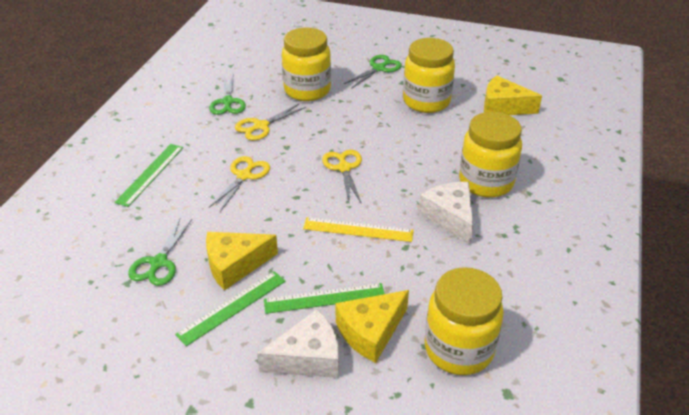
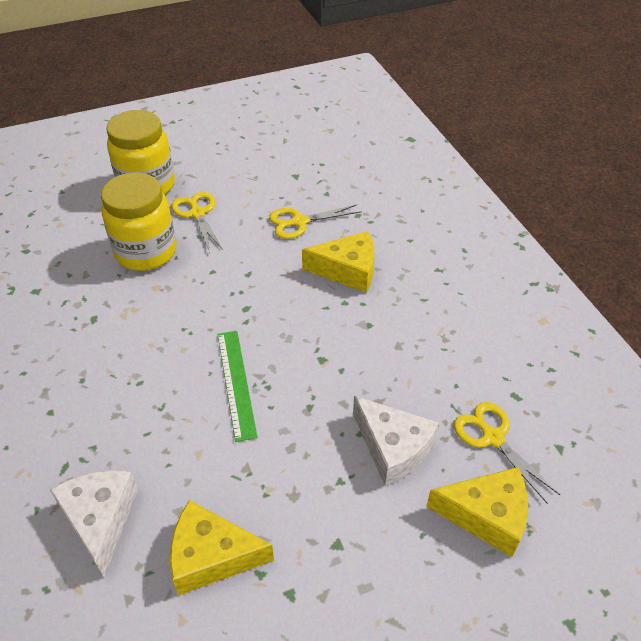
green ruler: [114,144,183,207] [175,271,286,346] [264,283,385,314] = 3 -> [217,331,258,442] = 1
green scissors: [128,219,192,286] [209,74,246,115] [344,55,402,89] = 3 -> none = 0
yellow jar: [282,27,331,101] [403,38,455,113] [425,267,504,375] [459,112,522,198] = 4 -> [101,172,176,271] [106,110,175,195] = 2
yellow ruler: [303,217,414,242] = 1 -> none = 0

